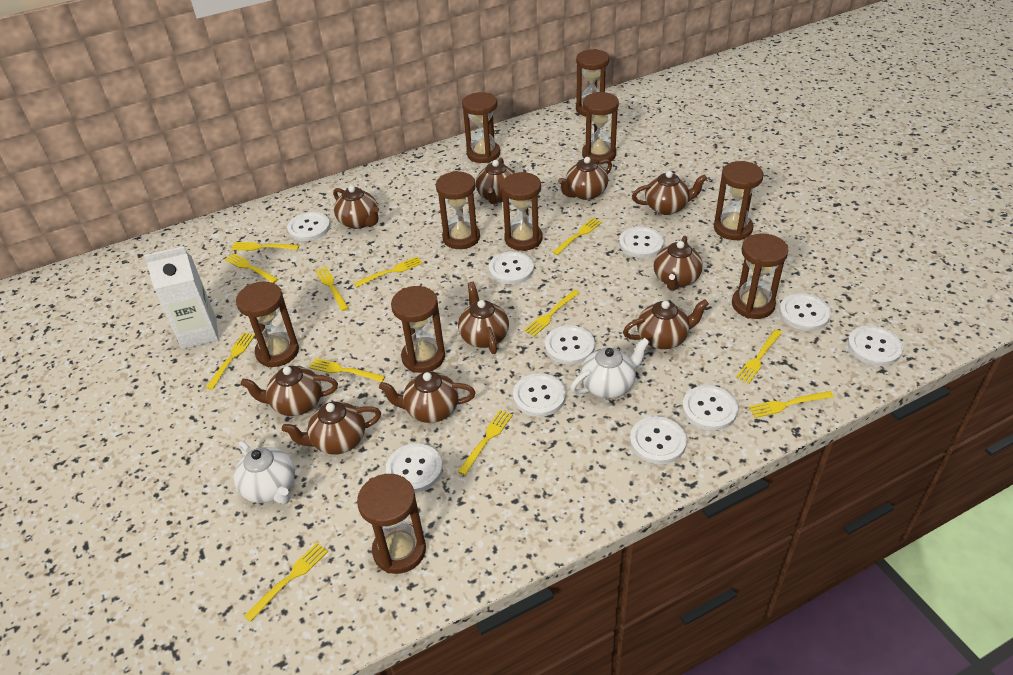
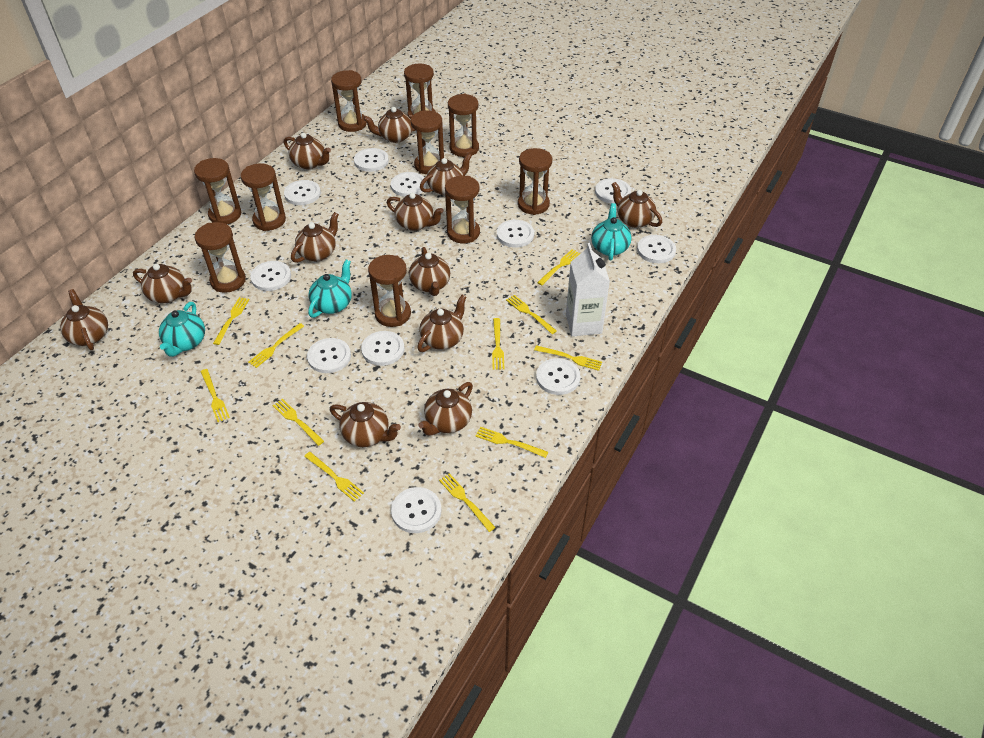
brown teapot: [240,366,338,416] [282,402,381,455] [333,186,379,229] [379,371,476,423] [458,282,509,354] [476,158,514,204] [558,157,612,200] [623,299,709,349] [632,171,707,215] [654,236,703,291] = 10 -> [60,289,108,350] [133,264,192,303] [284,133,331,169] [291,212,339,263] [330,402,401,447] [363,107,416,143] [387,193,444,231] [409,247,450,296] [417,295,466,352] [418,382,473,436] [420,153,472,195] [611,182,662,228] = 12
turquoise teapot: none = 0 -> [159,302,205,357] [308,259,352,318] [591,203,632,260] = 3
white button: [287,212,330,241] [386,443,443,493] [489,251,534,284] [513,373,566,417] [545,325,595,365] [619,227,664,258] [630,416,687,464] [682,385,738,430] [779,293,831,331] [848,326,903,366] = 10 -> [250,261,291,291] [284,180,321,205] [307,338,351,373] [354,148,389,172] [361,331,404,366] [391,172,426,197] [391,487,442,533] [497,220,534,247] [536,358,581,395] [595,178,631,203] [637,235,676,263] = 11
white teapot: [234,441,295,504] [571,338,650,398] = 2 -> none = 0
yellow fork: [206,333,255,390] [225,253,278,283] [231,242,299,251] [244,543,328,622] [309,358,385,382] [315,266,349,311] [354,257,423,287] [458,410,513,476] [524,290,579,336] [553,218,602,255] [736,329,782,383] [749,391,834,418] = 12 -> [200,369,230,422] [213,297,250,345] [248,323,304,368] [272,399,324,446] [304,452,364,502] [439,473,495,532] [475,427,548,458] [492,318,505,370] [506,295,557,334] [534,345,602,371] [537,249,581,285] = 11

